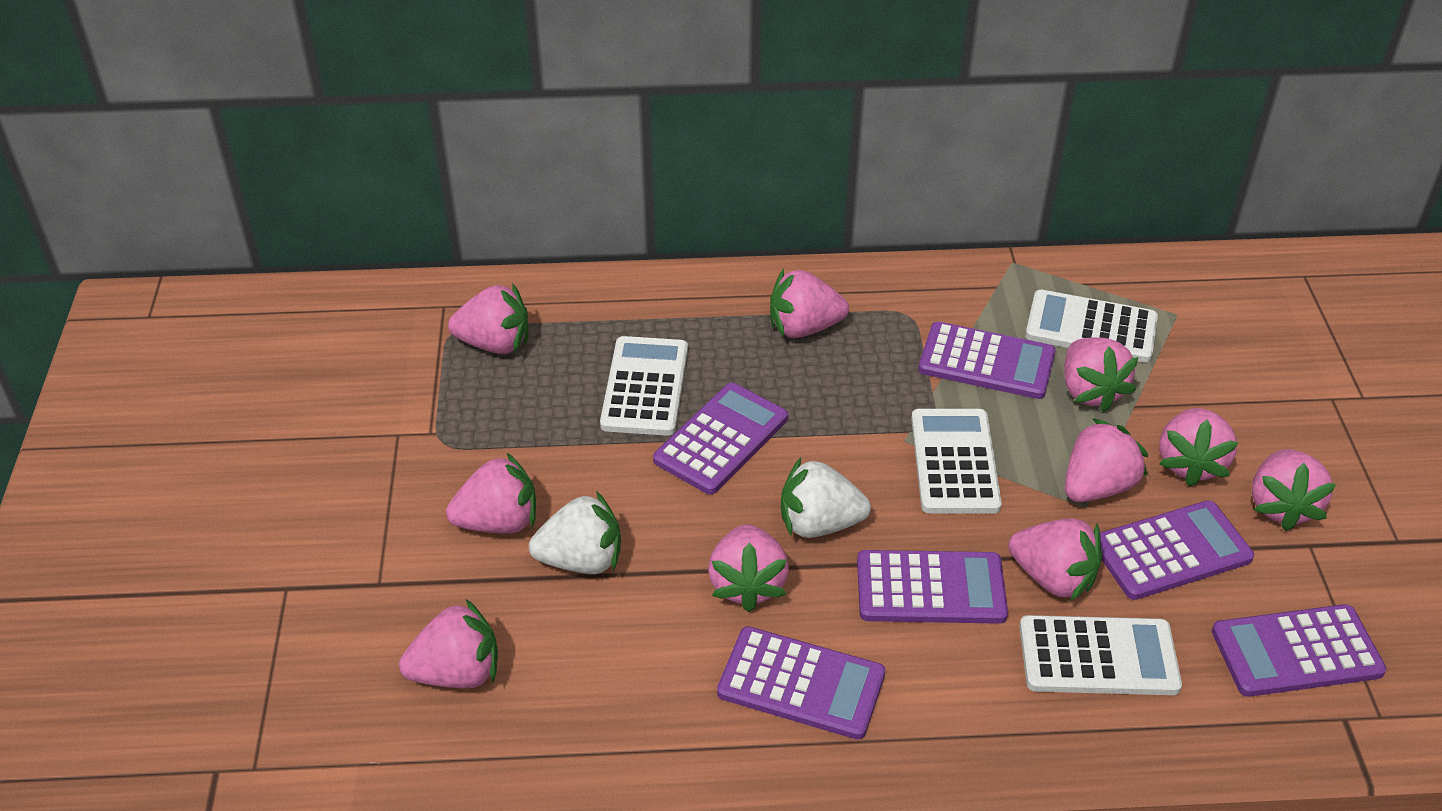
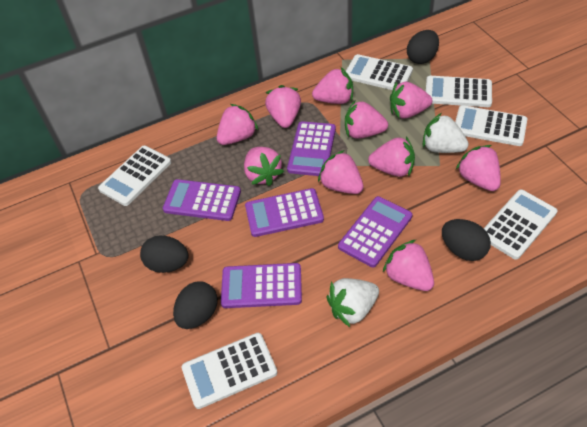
black egg: none = 0 -> [140,235,189,273] [173,282,218,329] [407,30,439,64] [442,219,491,261] = 4
purple calculator: [653,383,788,494] [717,626,885,739] [857,550,1008,624] [918,322,1056,399] [1100,500,1254,600] [1212,604,1387,697] = 6 -> [163,179,241,221] [221,263,302,308] [245,188,324,237] [287,121,336,176] [338,196,412,267] = 5
white calculator: [600,336,688,436] [911,409,1002,514] [1019,615,1182,695] [1025,290,1158,362] = 4 -> [98,146,171,206] [182,333,277,409] [346,54,413,90] [426,76,492,107] [455,105,527,146] [484,189,557,260] = 6

